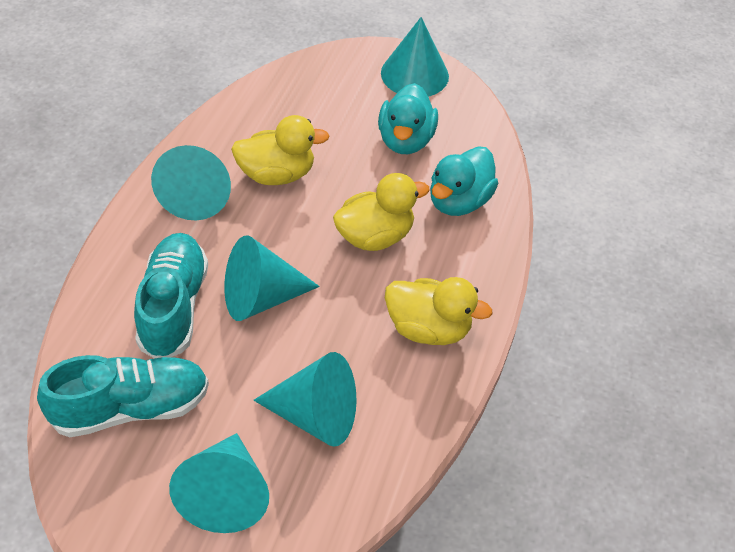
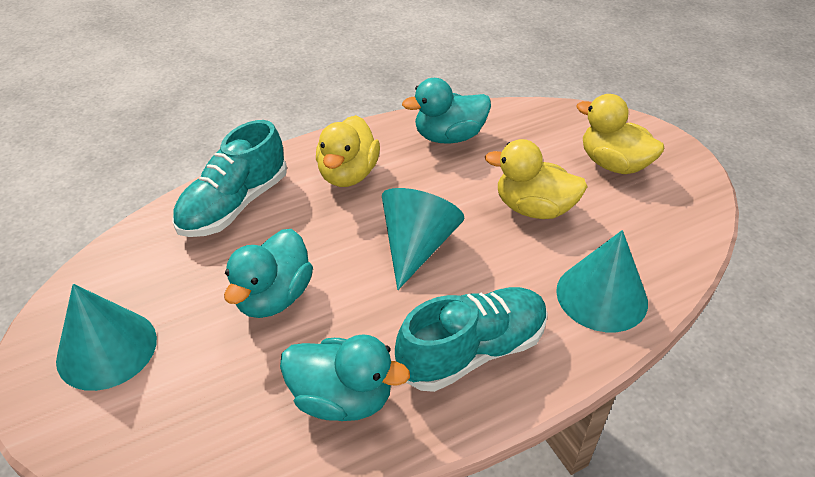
turquoise cone: [151,145,231,220] [169,433,269,533] [224,235,320,321] [253,352,357,447] [381,17,449,96] = 5 -> [56,284,157,391] [382,188,465,290] [556,230,648,332] = 3
turquoise duck: [378,83,438,154] [430,146,498,216] = 2 -> [224,229,313,318] [280,334,410,421] [402,78,491,144] = 3

